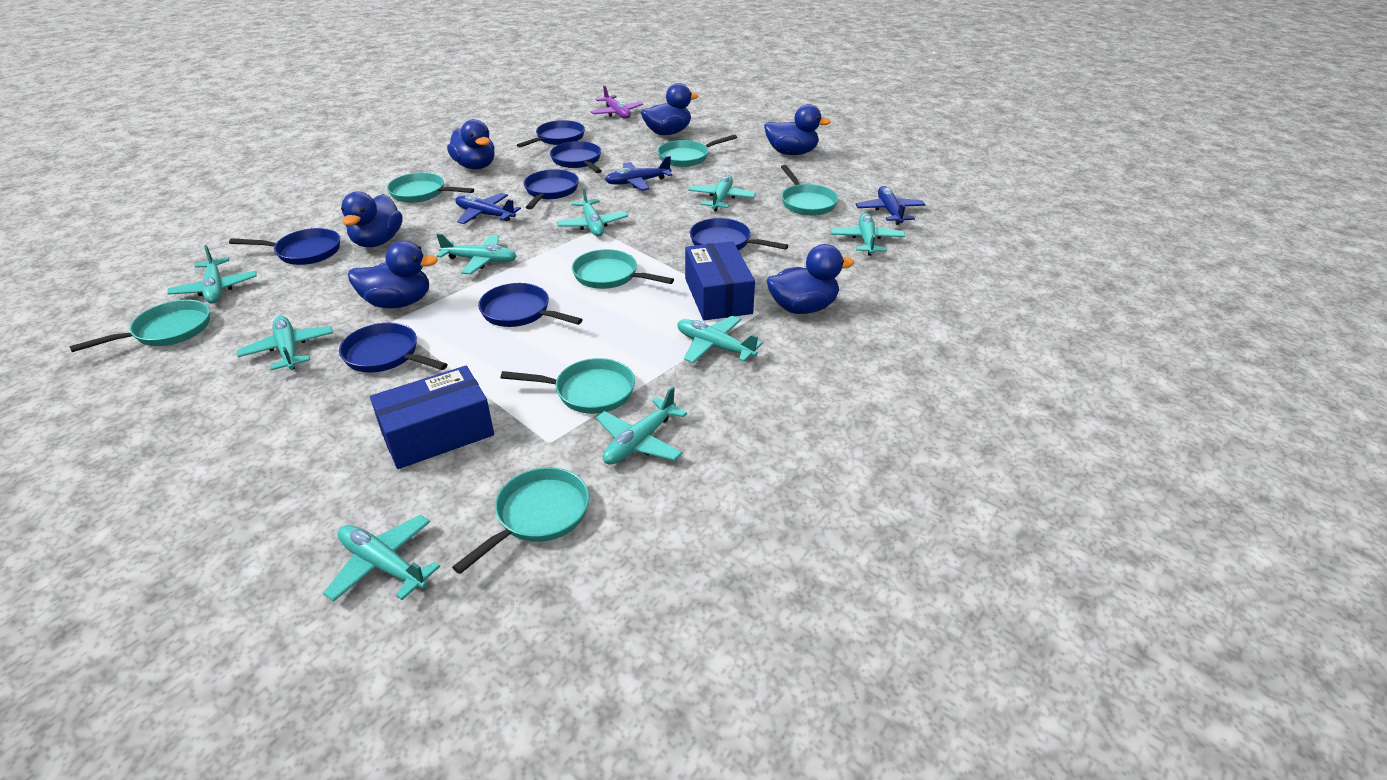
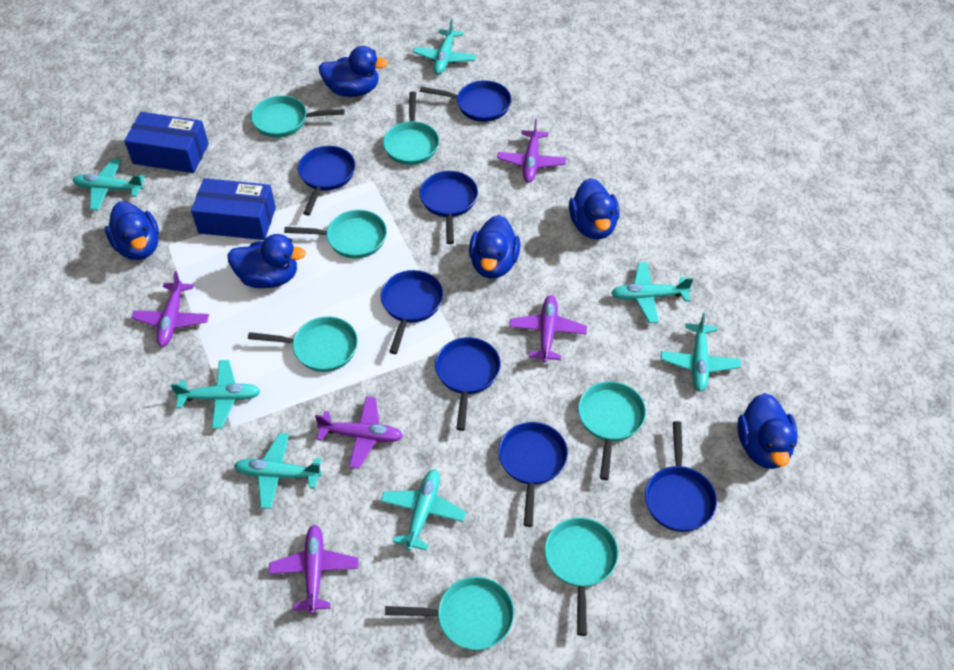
blue plane: [456,193,521,224] [605,156,672,191] [856,186,926,225] = 3 -> none = 0
purple plane: [590,85,643,119] = 1 -> [131,271,209,347] [269,525,359,614] [315,396,403,469] [497,119,566,183] [509,295,587,363] = 5
turquoise plane: [167,245,257,304] [237,316,333,370] [323,515,440,602] [436,234,517,275] [556,186,628,236] [596,386,687,465] [677,316,763,363] [688,175,756,211] [831,213,905,256] = 9 -> [73,158,145,211] [171,360,260,429] [234,433,322,509] [381,469,466,551] [413,19,476,75] [611,262,693,323] [661,313,741,392] = 7

